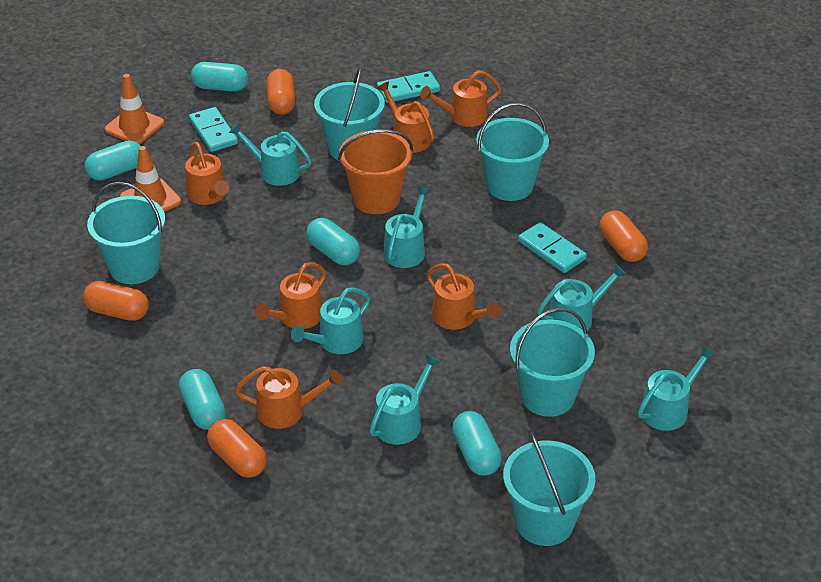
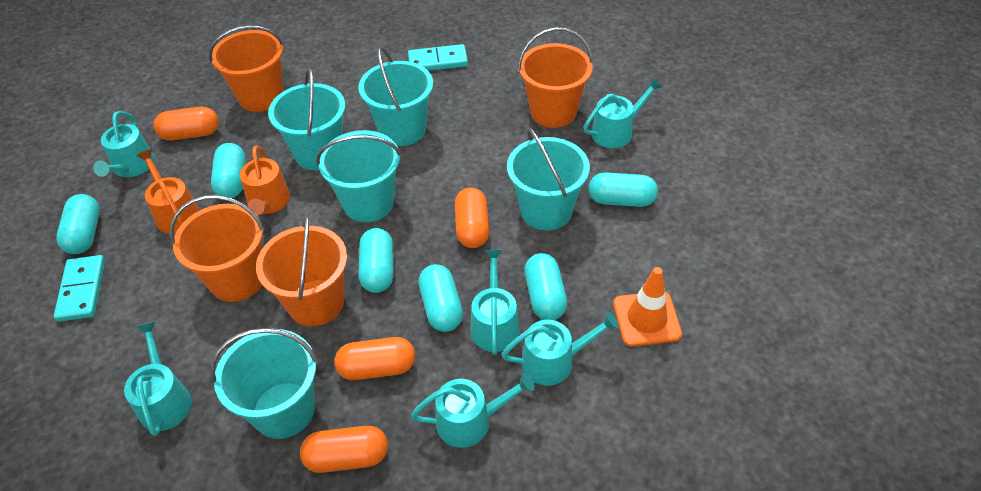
orange bucket: [338,129,413,214] = 1 -> [170,195,265,302] [209,26,284,112] [256,213,348,326] [518,27,593,128] = 4
orange traffic cone: [104,74,164,144] [120,146,181,212] = 2 -> [613,267,682,347] = 1
orange watering can: [185,142,229,205] [235,366,343,429] [255,262,326,329] [377,81,435,153] [420,70,502,127] [427,263,501,330] = 6 -> [137,149,200,234] [240,146,290,215] = 2
turquoise capsule: [85,140,141,181] [179,369,226,430] [191,62,248,92] [306,218,360,265] [452,411,502,476] = 5 -> [57,194,100,254] [211,143,246,198] [359,228,394,293] [419,264,463,332] [524,253,567,320] [588,172,658,207] = 6
turquoise domino: [189,107,238,152] [377,71,440,103] [518,222,587,273] = 3 -> [54,255,105,322] [408,44,468,71] = 2

